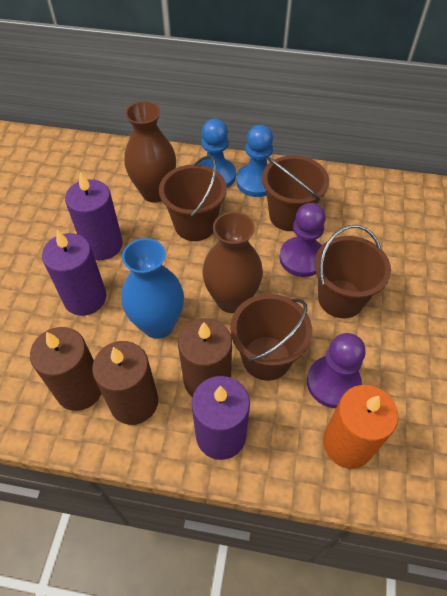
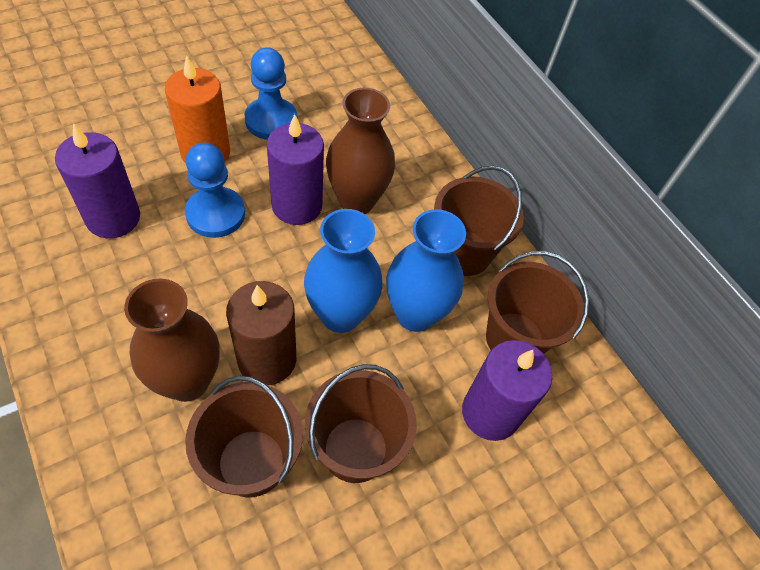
blue vase: [121,238,184,339] = 1 -> [304,209,382,333] [386,209,466,332] = 2
brown candle: [30,327,102,411] [92,341,158,425] [178,318,232,397] = 3 -> [226,281,296,385] = 1
purple pawn: [279,203,326,277] [307,333,366,408] = 2 -> none = 0

